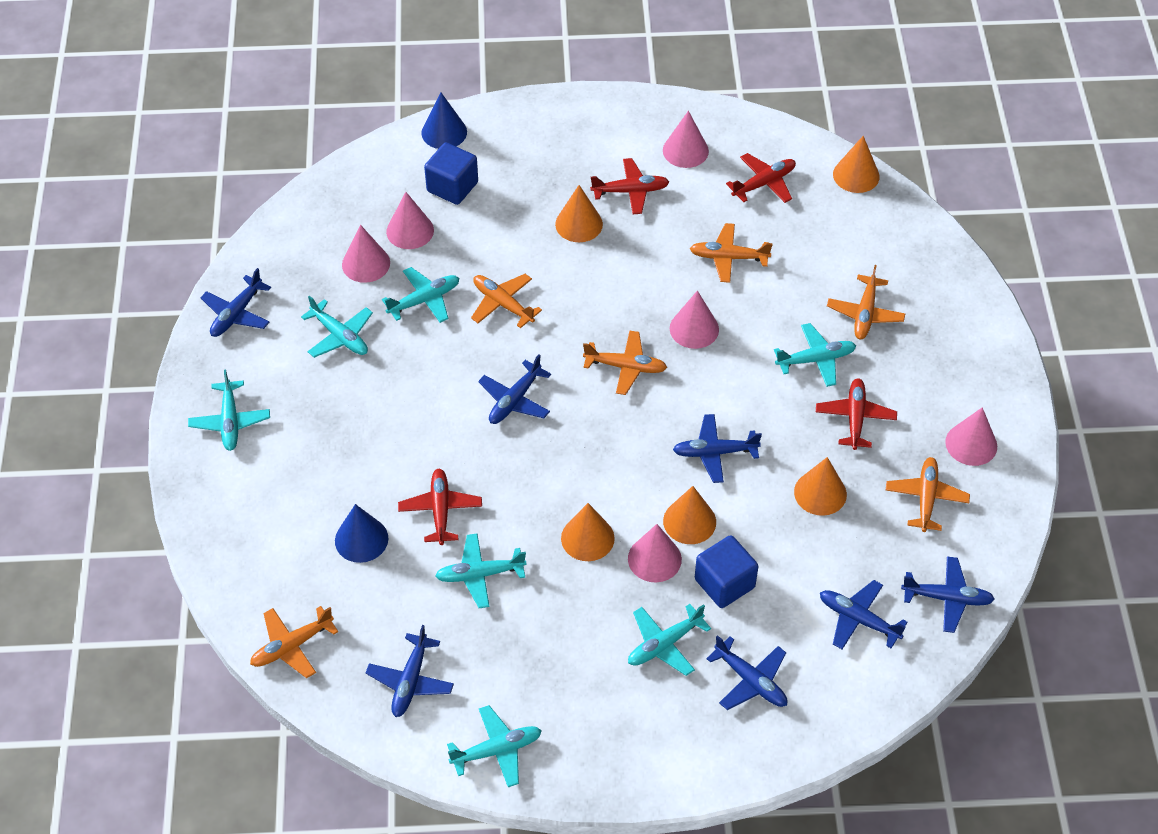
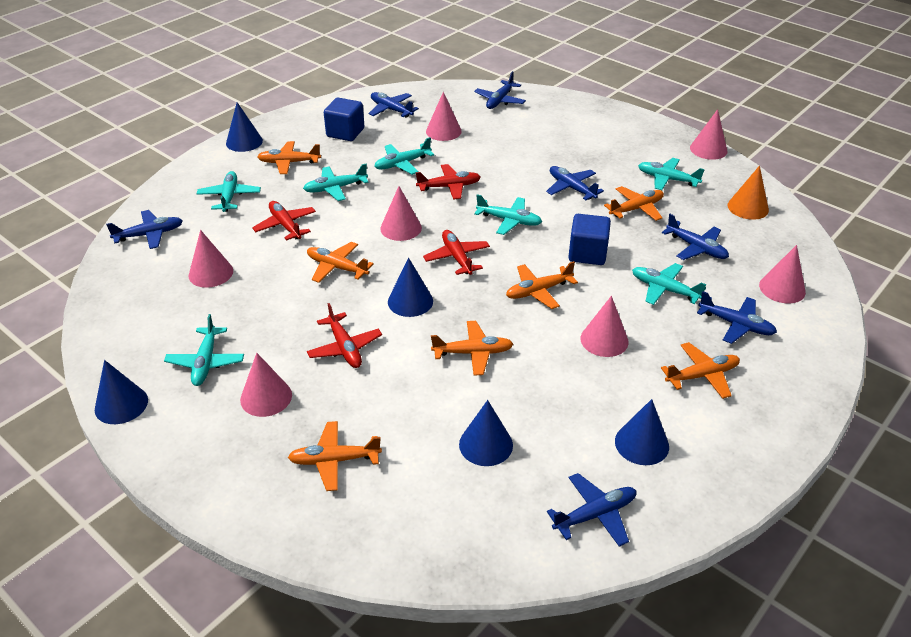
blue cone: [335,504,388,563] [421,93,467,149] = 2 -> [95,360,148,424] [226,102,263,152] [388,258,433,317] [459,400,513,466] [615,399,669,465] = 5
orange cone: [555,185,603,242] [561,503,615,561] [663,486,716,544] [794,457,847,516] [833,136,880,193] = 5 -> [728,166,769,220] = 1
orange plane: [250,606,338,678] [471,274,542,328] [583,330,667,395] [690,223,773,283] [827,265,905,339] [886,457,970,532] = 6 -> [257,141,321,174] [288,421,382,491] [307,242,374,283] [431,321,513,376] [506,261,578,309] [604,186,664,221] [661,342,740,399] = 7
pink cone: [342,225,390,283] [386,192,434,249] [628,524,682,582] [663,111,709,168] [670,291,719,349] [945,407,997,466] = 6 -> [189,230,233,288] [240,353,292,417] [380,186,422,241] [426,92,462,141] [580,296,629,357] [690,109,727,160] [759,245,806,304] = 7

